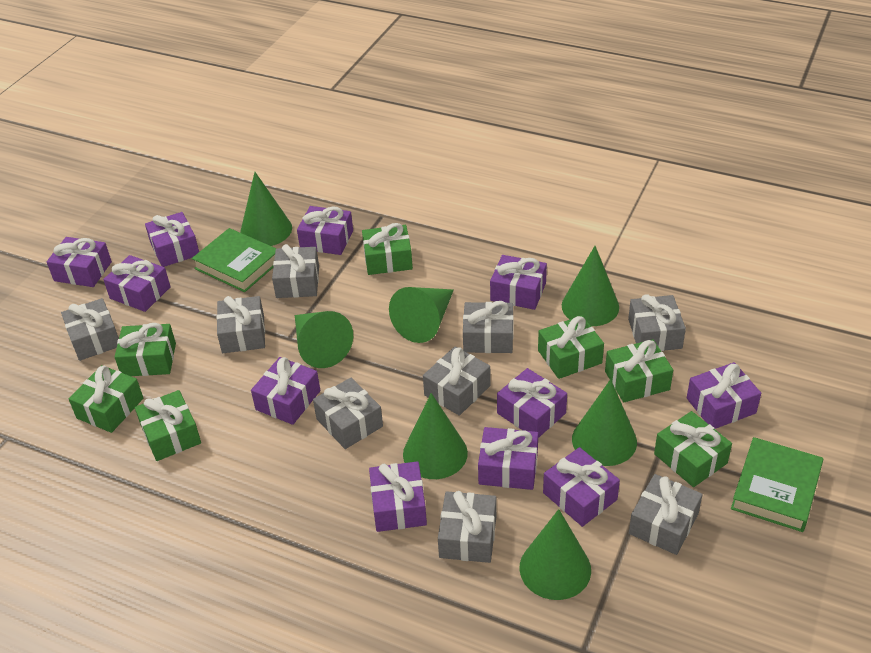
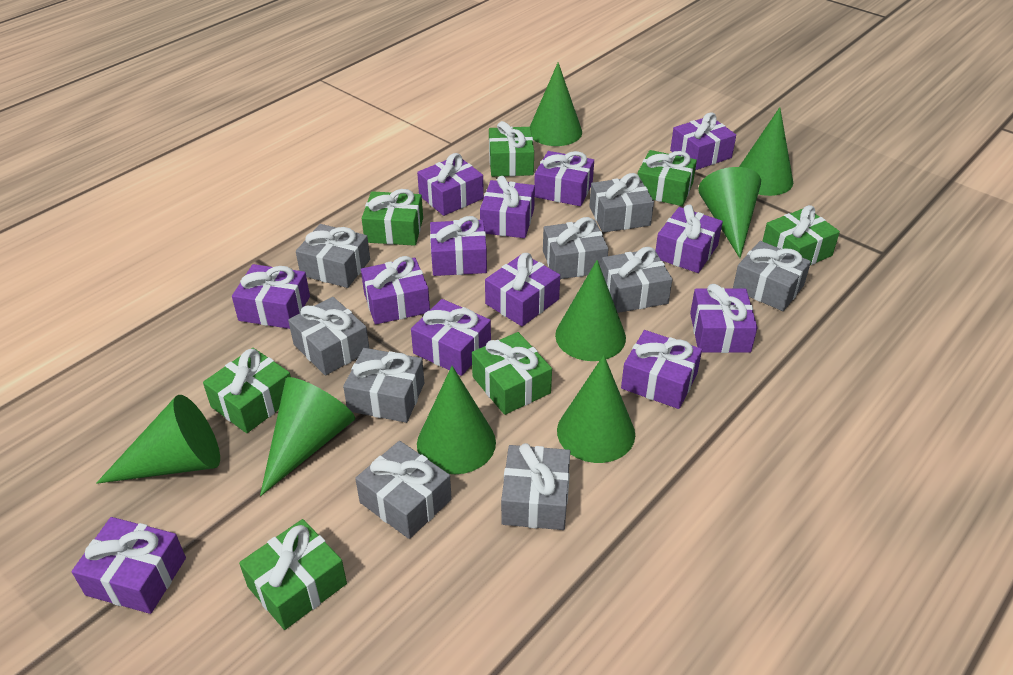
green book: [192,228,277,292] [731,437,823,532] = 2 -> none = 0
green cone: [240,172,292,246] [295,311,353,368] [389,287,454,343] [403,393,468,479] [520,509,591,600] [562,246,619,326] [572,379,637,466] = 7 -> [96,395,220,484] [260,377,355,496] [417,366,496,474] [530,62,582,146] [555,260,626,361] [557,355,635,463] [698,167,761,258] [739,107,793,196] = 8
purple gift: [47,237,112,287] [103,255,170,312] [145,212,199,267] [251,357,320,425] [297,206,353,255] [369,461,427,532] [478,427,538,490] [490,255,547,310] [497,368,567,438] [543,447,620,527] [687,362,761,429] = 11 -> [72,517,186,614] [232,264,310,329] [361,256,430,324] [411,299,491,376] [417,153,484,216] [430,216,487,276] [480,176,535,238] [485,253,560,326] [534,151,594,206] [621,330,702,409] [655,204,723,273] [670,112,736,170] [690,284,757,353] = 13

